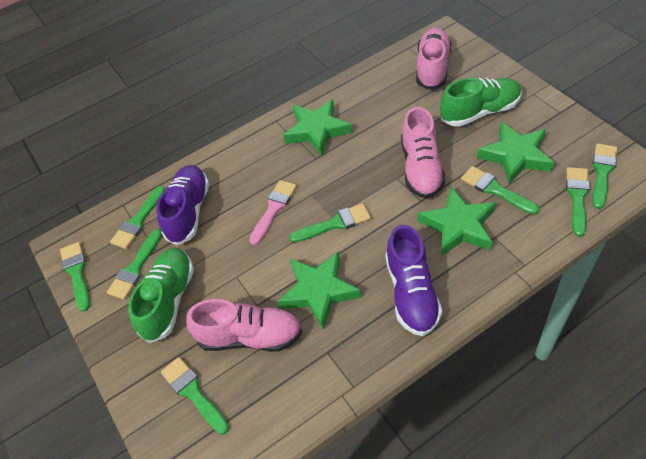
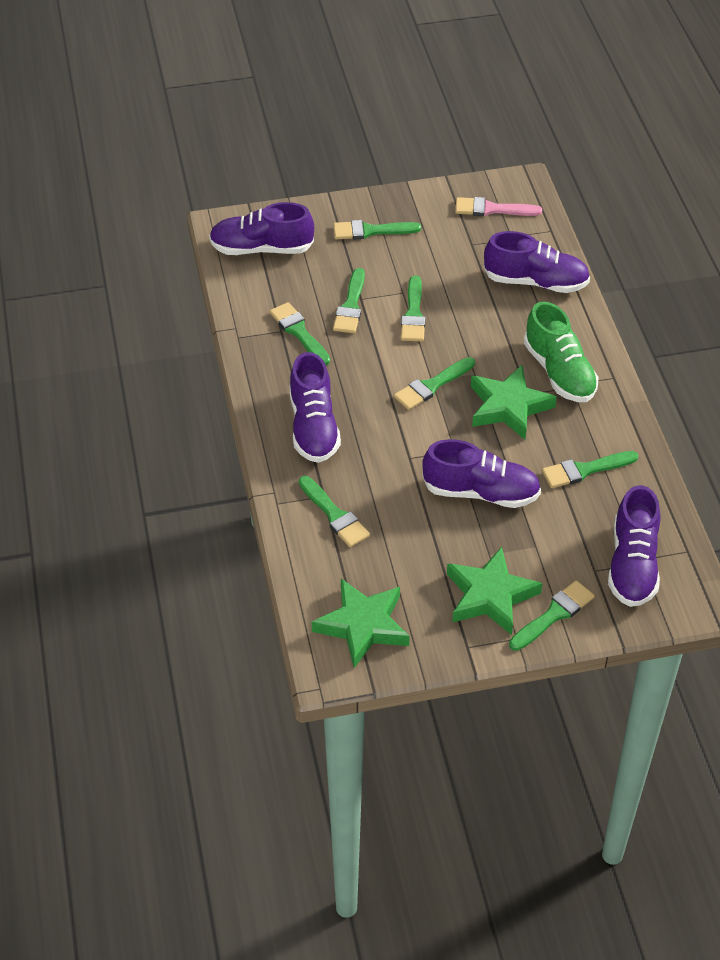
green shoe: [128,248,194,343] [440,78,522,127] = 2 -> [524,301,598,402] = 1
green star: [277,252,361,330] [283,99,352,156] [418,187,496,257] [477,122,554,184] = 4 -> [312,579,410,668] [447,547,542,635] [471,365,557,440] = 3
pink shoe: [186,299,302,352] [401,107,445,199] [416,28,452,90] = 3 -> none = 0
purple shoe: [156,165,209,245] [385,225,442,336] = 2 -> [209,202,314,255] [289,352,341,463] [422,439,541,508] [484,231,590,293] [608,485,661,607] = 5

